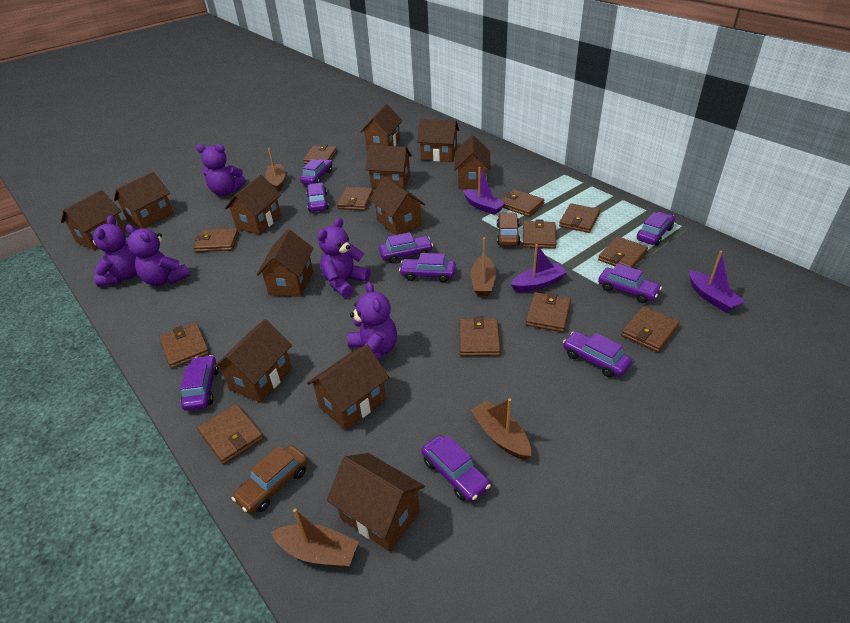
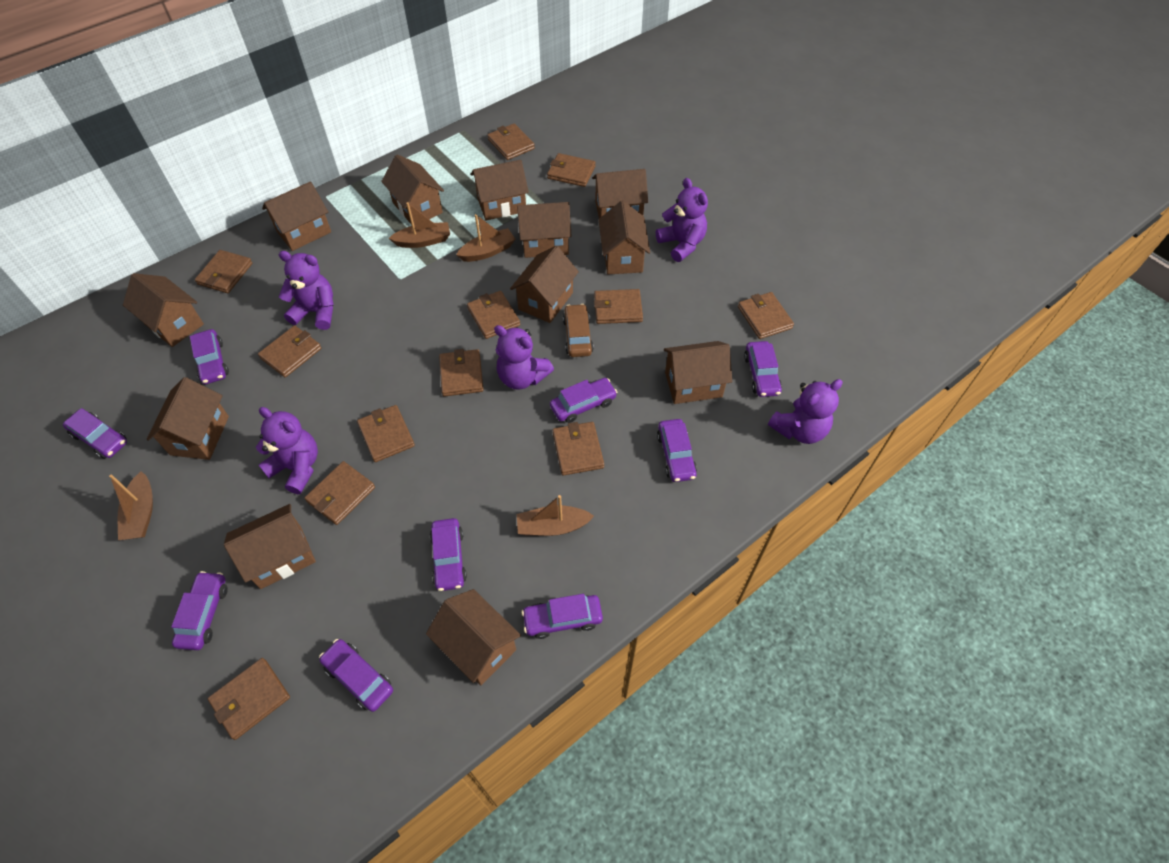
brown car: [231,445,308,514] [497,213,520,246] = 2 -> [563,304,594,357] = 1
purple boat: [463,167,506,215] [511,244,567,292] [689,251,745,312] = 3 -> none = 0

